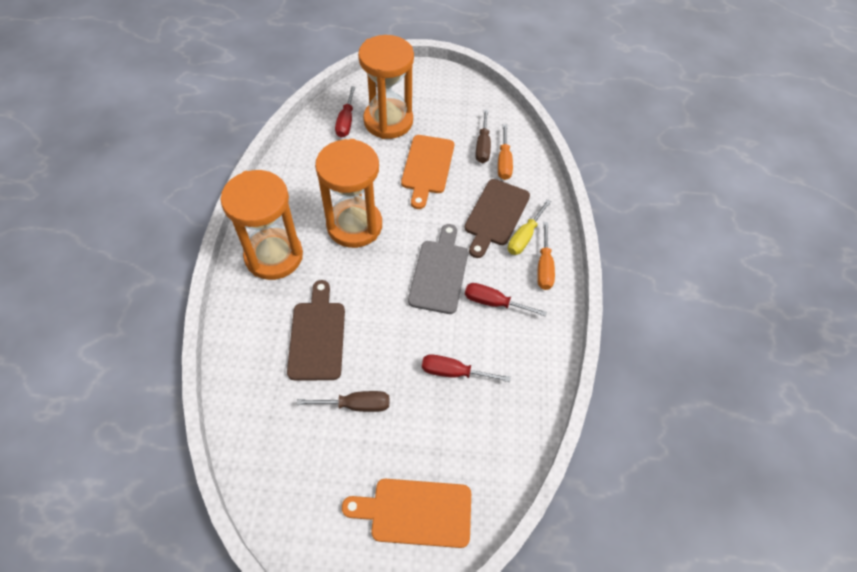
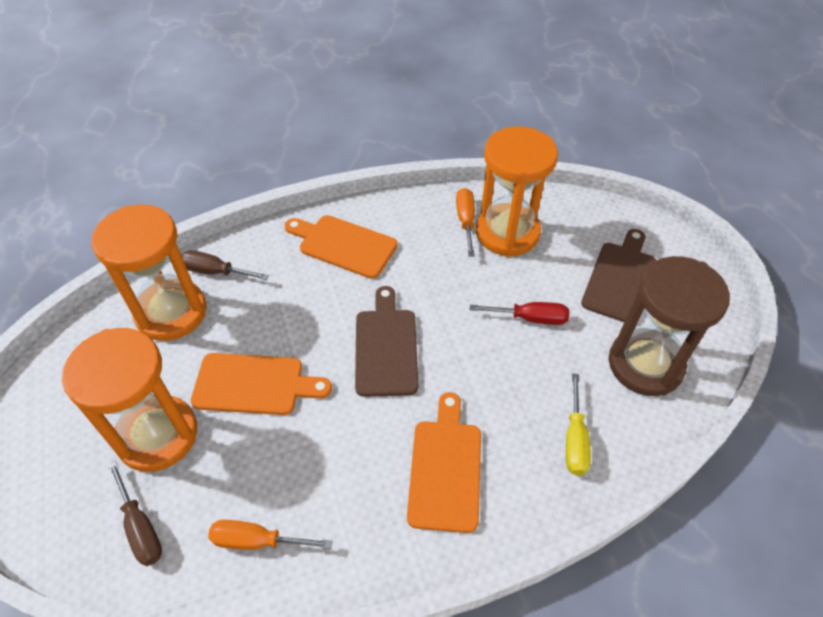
brown hourglass: none = 0 -> [608,256,730,396] = 1
grey cutting board: [408,224,468,314] = 1 -> none = 0
orange cutting board: [342,479,471,548] [401,135,454,209] = 2 -> [191,353,332,415] [285,215,398,279] [407,392,481,533] = 3
red screwdriver: [335,86,356,138] [422,354,511,382] [465,283,547,317] = 3 -> [470,302,569,325] = 1

